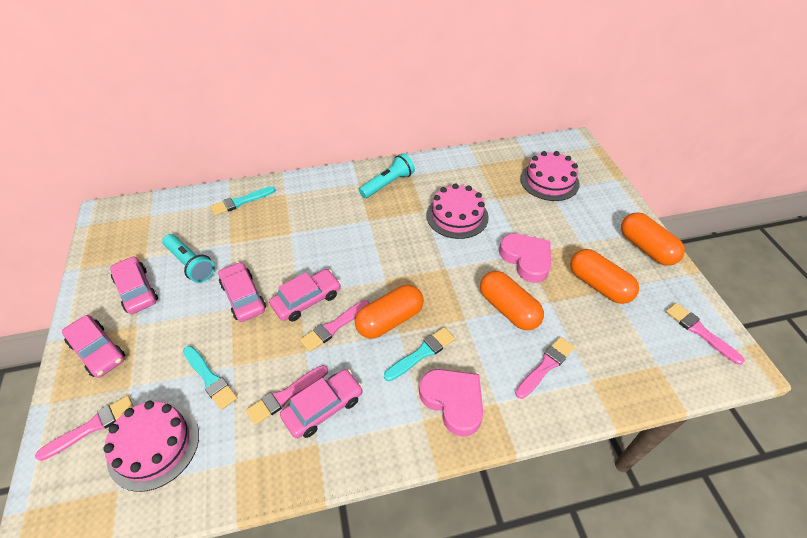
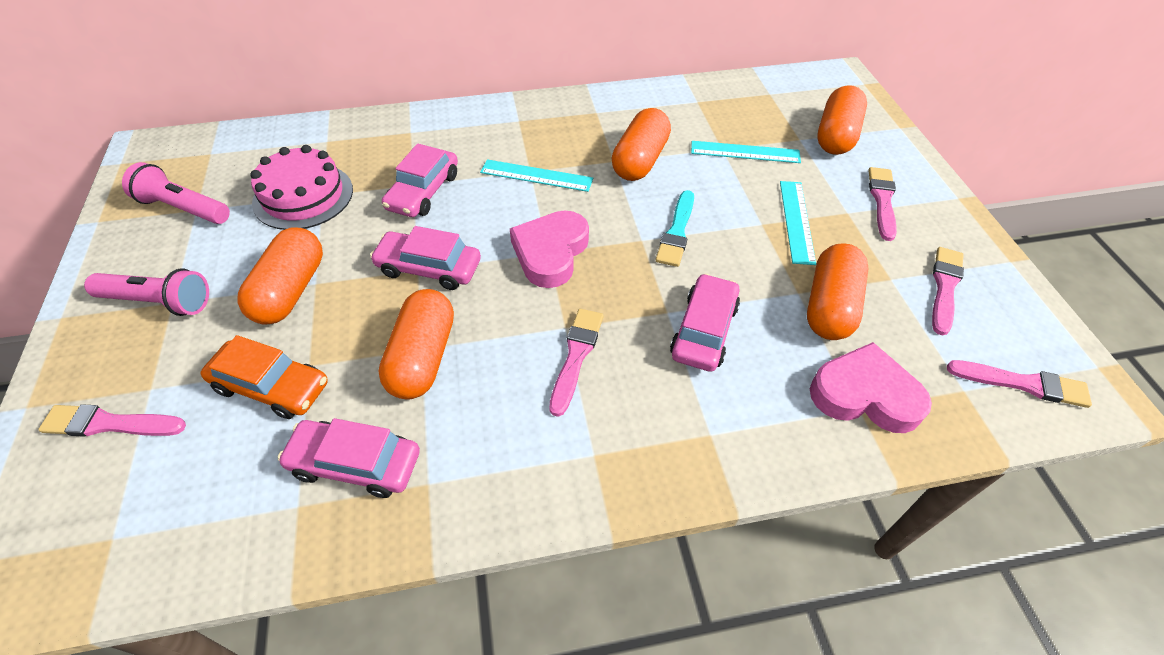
orange capsule: [355,285,424,339] [480,271,544,330] [570,249,639,304] [621,212,685,266] = 4 -> [238,227,323,325] [378,289,454,399] [612,108,671,181] [807,243,868,340] [817,85,867,155] = 5
orange car: none = 0 -> [201,335,328,419] = 1
pink cake: [103,401,199,492] [426,184,489,239] [520,151,580,201] = 3 -> [250,145,353,230] = 1
pink car: [62,315,125,378] [110,256,158,314] [218,262,266,322] [269,269,341,321] [280,369,363,439] = 5 -> [278,418,420,498] [370,226,481,290] [382,143,458,217] [670,273,740,372] = 4
pink flashlight: none = 0 -> [84,268,209,316] [122,162,230,224] = 2
turquoise brush: [183,346,238,410] [210,186,275,216] [384,327,455,381] = 3 -> [656,190,694,267] = 1
turquoise flashlight: [162,234,215,283] [359,153,415,198] = 2 -> none = 0
turquoise ruler: none = 0 -> [480,159,593,192] [691,141,801,163] [780,181,816,265] = 3

